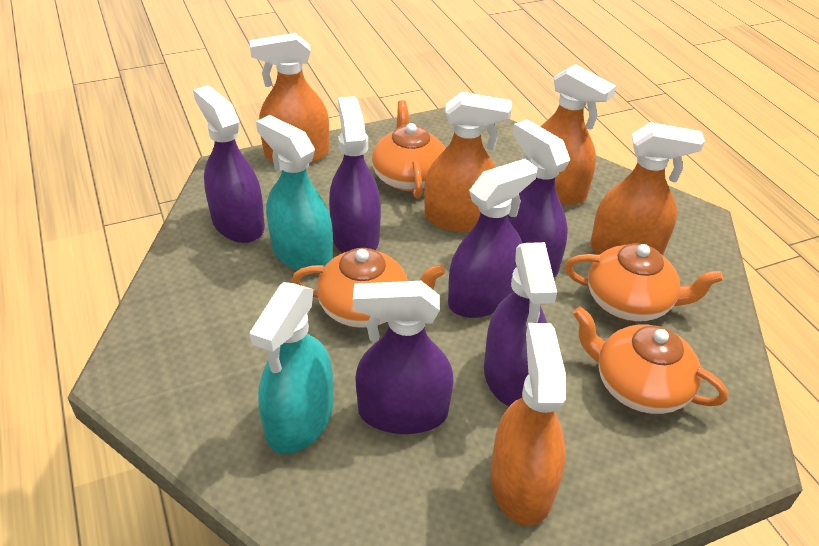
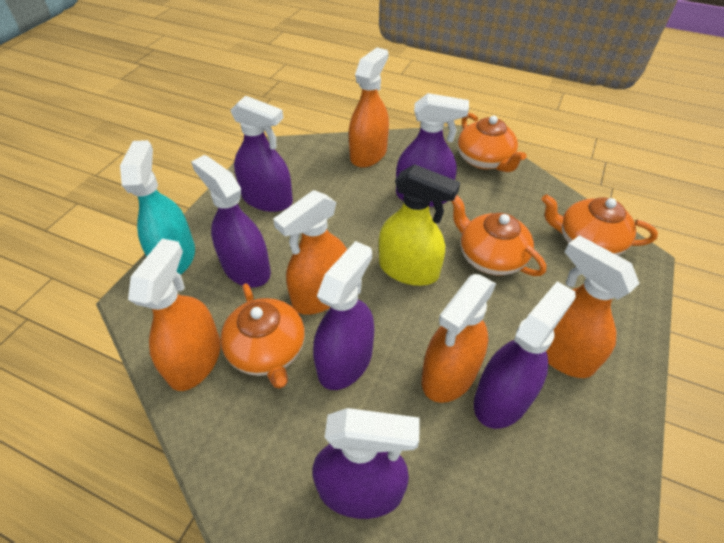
turquoise spray bottle: [249,282,333,454] [256,115,333,271] = 2 -> [120,140,195,275] = 1
yellow spray bottle: none = 0 -> [379,164,460,286] = 1

